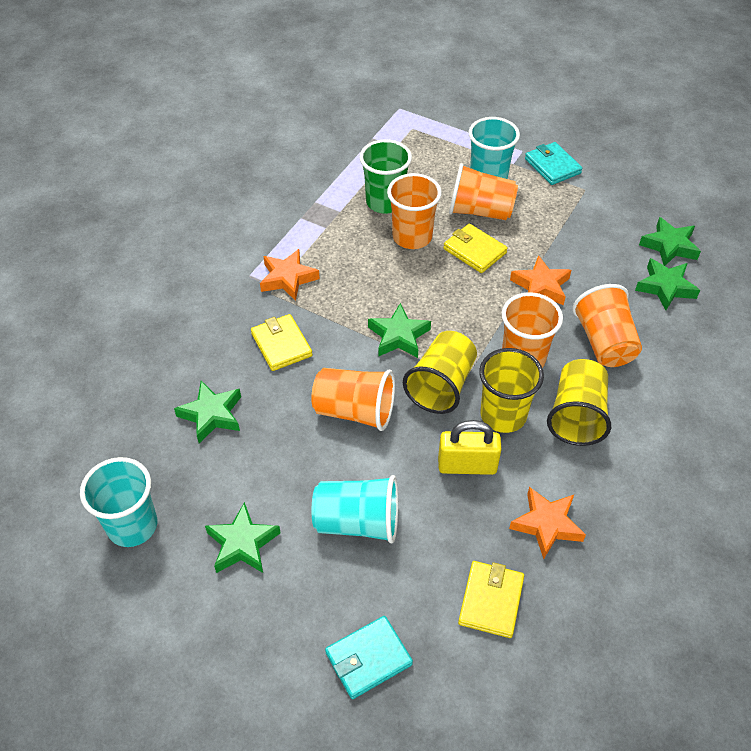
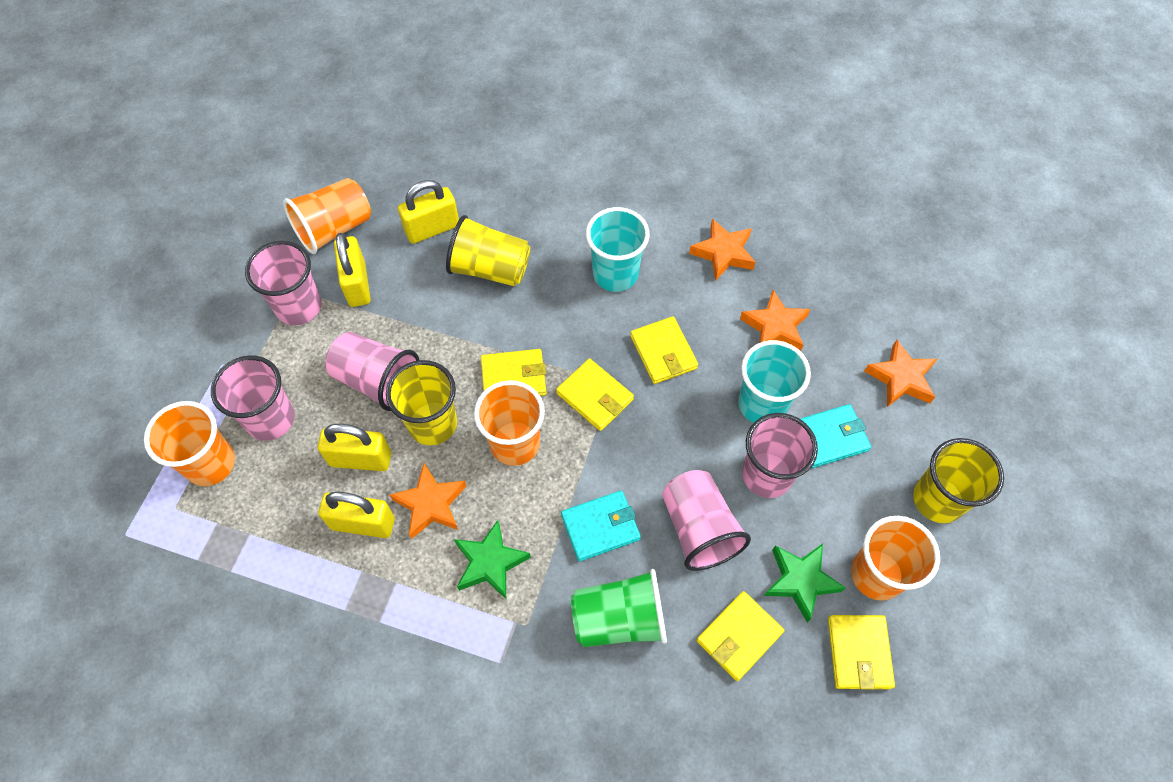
green star: [174,381,241,443] [205,502,281,573] [368,303,431,358] [635,258,700,310] [639,217,701,266] = 5 -> [454,520,531,599] [764,544,845,622] = 2
orange cup: [311,368,395,431] [387,173,442,249] [449,163,518,220] [502,292,563,368] [572,284,642,367] = 5 -> [144,401,235,486] [283,178,371,254] [474,380,545,466] [851,516,940,601] = 4
orange star: [260,249,320,301] [509,487,586,559] [510,255,571,305] = 3 -> [390,463,466,539] [689,219,756,281] [740,290,810,351] [864,340,937,407] = 4
pink cup: none = 0 -> [211,355,295,441] [245,241,322,325] [325,332,419,411] [662,470,751,571] [742,413,818,498] = 5
turquoise cup: [80,457,157,547] [312,475,398,544] [468,117,520,179] = 3 -> [586,207,650,292] [738,340,811,423] = 2
yellow padlock: [438,420,502,475] = 1 -> [318,424,391,471] [319,492,395,538] [334,233,371,307] [398,180,459,244] = 4
yellow wallet: [251,314,312,371] [443,224,508,273] [458,561,524,638] = 3 -> [481,349,546,396] [556,358,634,431] [630,316,698,384] [697,591,785,681] [828,615,895,690] = 5

